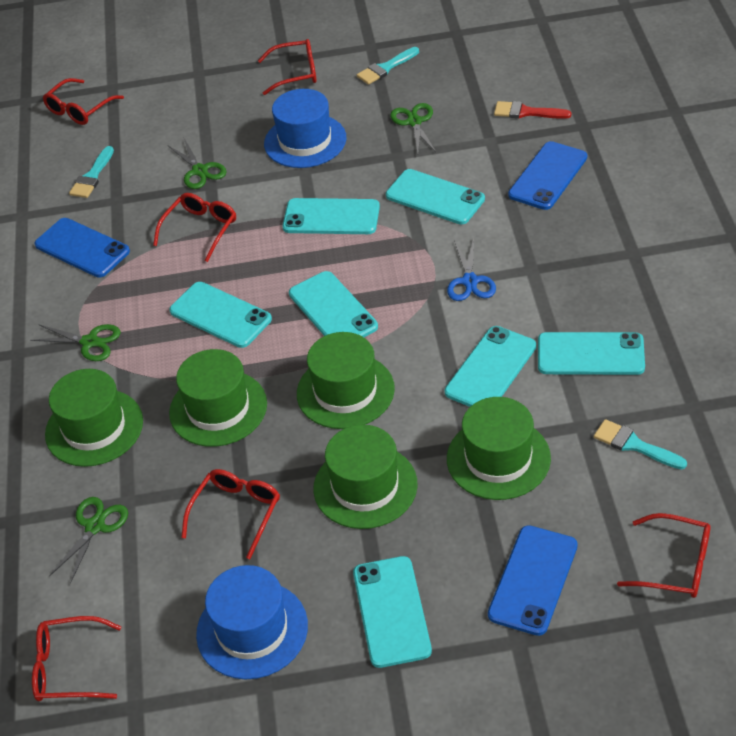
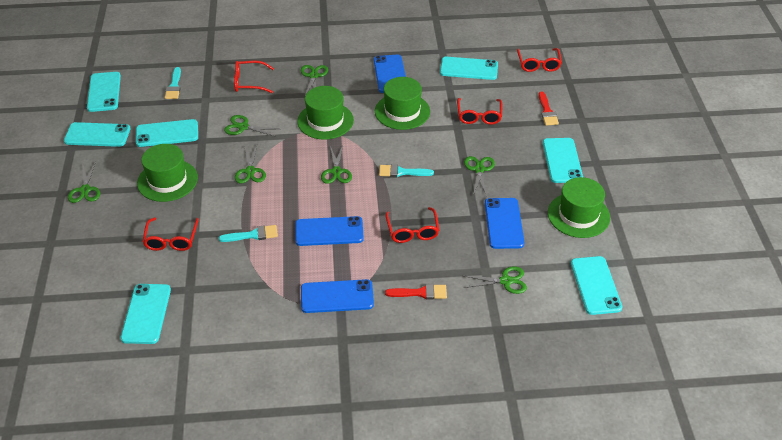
blue hat: [196,565,308,679] [264,89,346,168] = 2 -> none = 0
blue phone: [34,218,130,277] [488,525,578,636] [508,141,587,210] = 3 -> [295,216,364,246] [301,279,374,313] [373,55,406,93] [485,198,525,249] = 4
blue scissors: [447,239,496,301] = 1 -> none = 0
green hat: [45,369,143,467] [169,349,267,447] [297,332,395,429] [313,425,417,529] [447,397,551,500] = 5 -> [137,144,198,202] [297,86,354,140] [375,77,430,130] [548,177,610,238] = 4
green scissors: [30,324,121,361] [49,497,128,584] [168,138,227,189] [390,103,436,153] = 4 -> [68,162,100,203] [224,115,278,137] [235,145,266,183] [301,65,328,96] [321,145,352,184] [464,156,495,196] [464,266,527,294] = 7
red brush: [494,101,571,119] = 1 -> [385,284,447,300] [538,91,559,126] = 2
red glasses: [32,616,122,701] [43,78,124,125] [153,193,236,262] [181,469,280,559] [258,39,317,95] [617,513,711,598] = 6 -> [142,218,199,251] [234,61,274,93] [385,207,439,243] [457,98,503,125] [517,48,562,72] = 5

